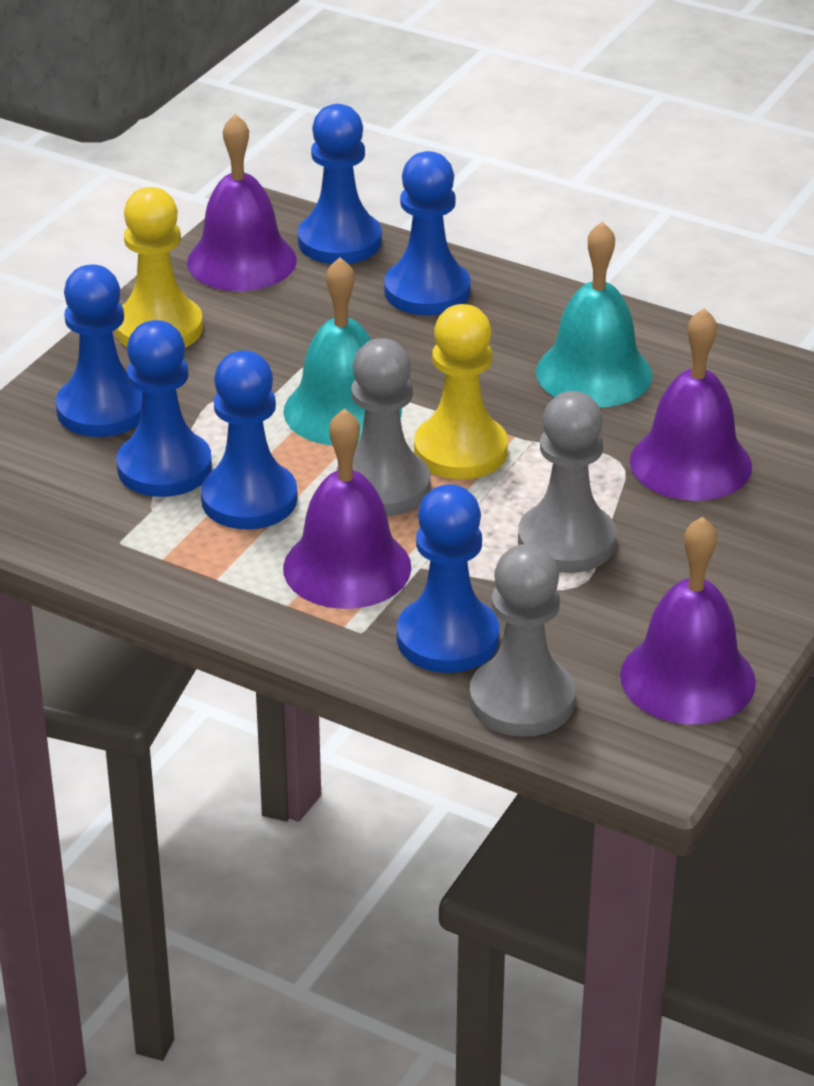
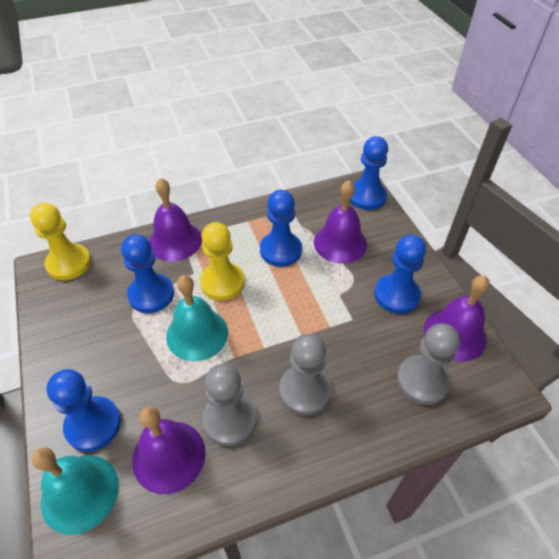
blue pawn: [56,265,142,437] [117,320,212,497] [201,351,297,529] [298,104,382,264] [384,151,471,315] [397,484,499,673] = 6 -> [46,369,121,452] [121,234,174,313] [260,190,302,267] [350,136,388,210] [374,235,426,314] = 5

